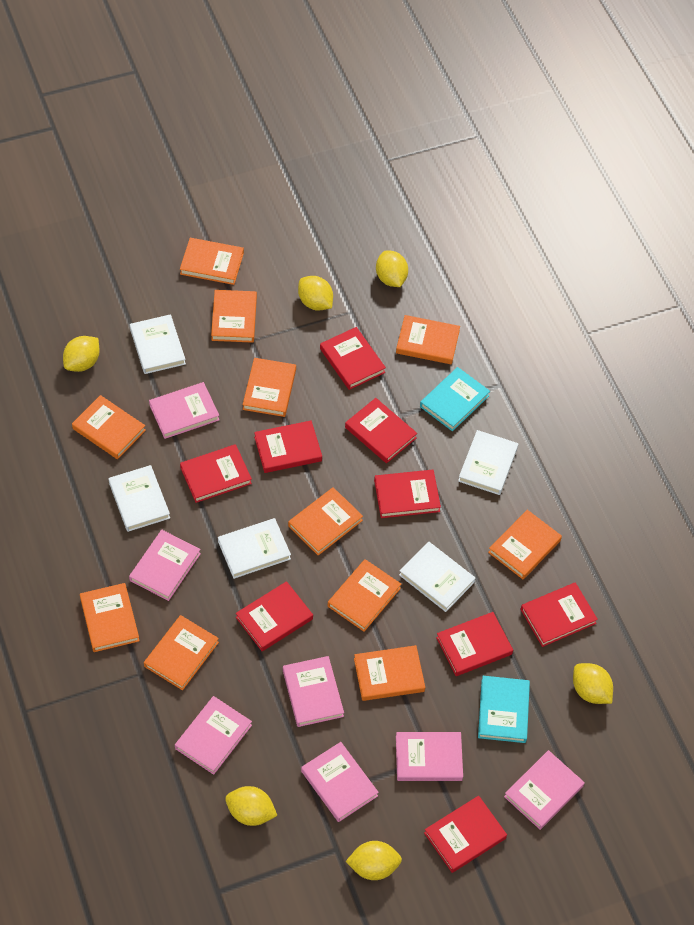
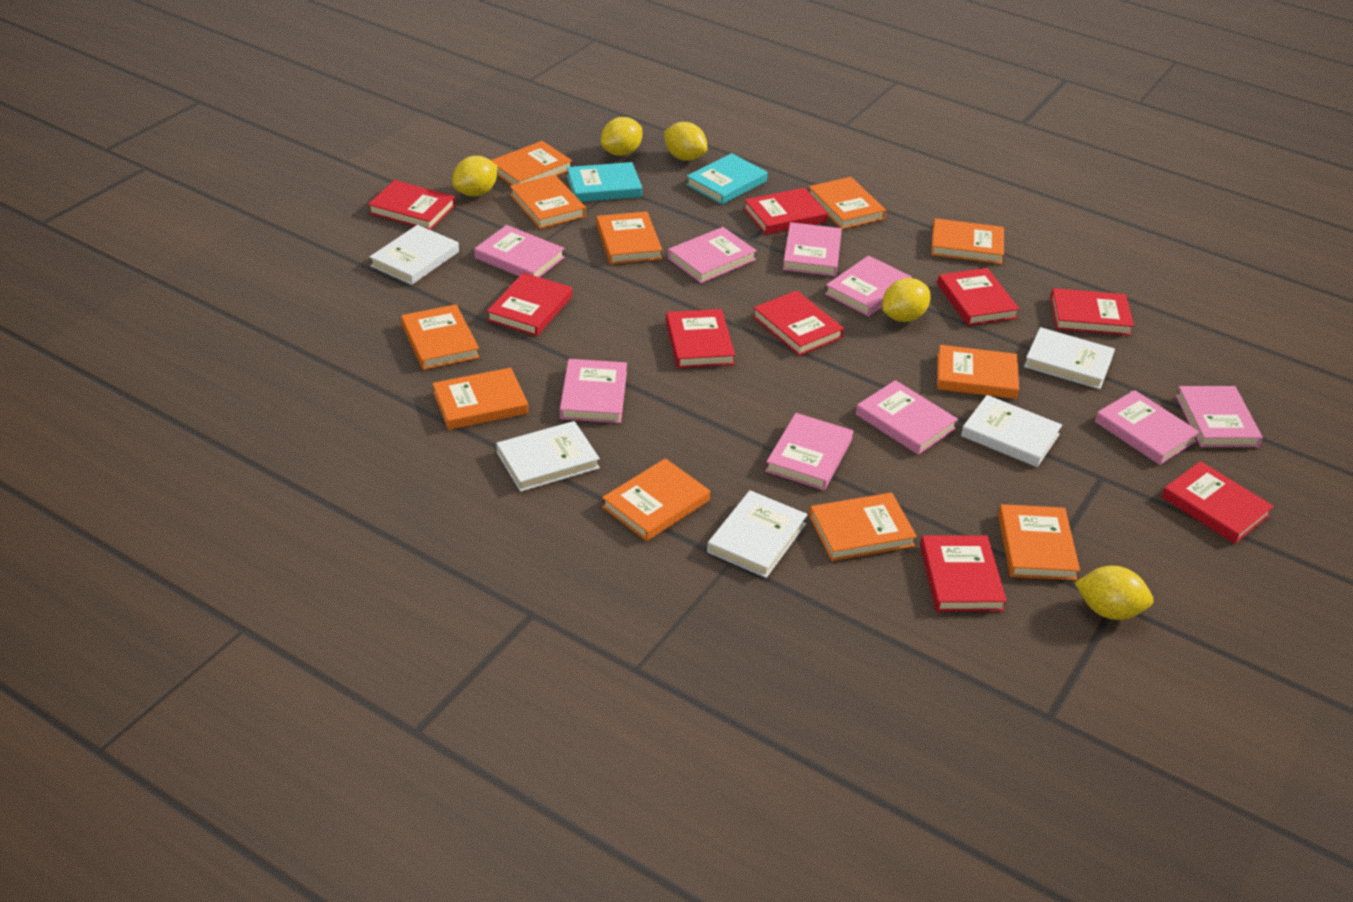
pink book: [129,530,201,601] [149,382,219,439] [175,696,252,775] [283,656,344,727] [301,742,379,822] [396,732,463,781] [504,750,585,830] = 7 -> [474,225,565,277] [560,359,627,423] [668,227,757,283] [765,413,853,490] [783,222,842,276] [825,255,912,317] [856,380,958,455] [1095,390,1200,465] [1176,386,1263,447] = 9
yellow lemon: [63,336,100,372] [225,786,277,826] [298,276,333,310] [345,841,402,880] [376,250,408,287] [573,663,613,704] = 6 -> [452,156,497,196] [601,117,642,156] [664,122,708,161] [882,278,931,322] [1075,566,1154,620] = 5

